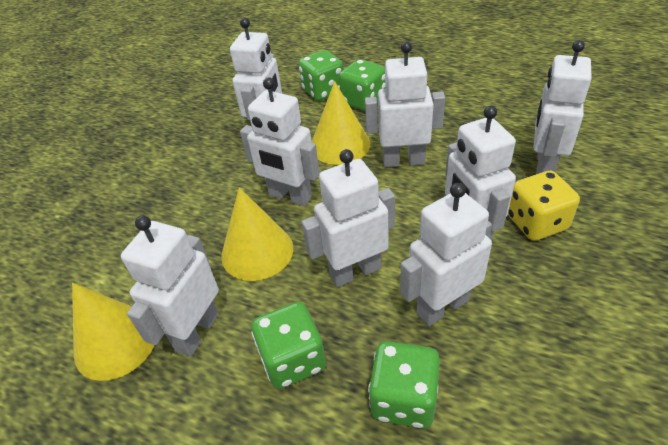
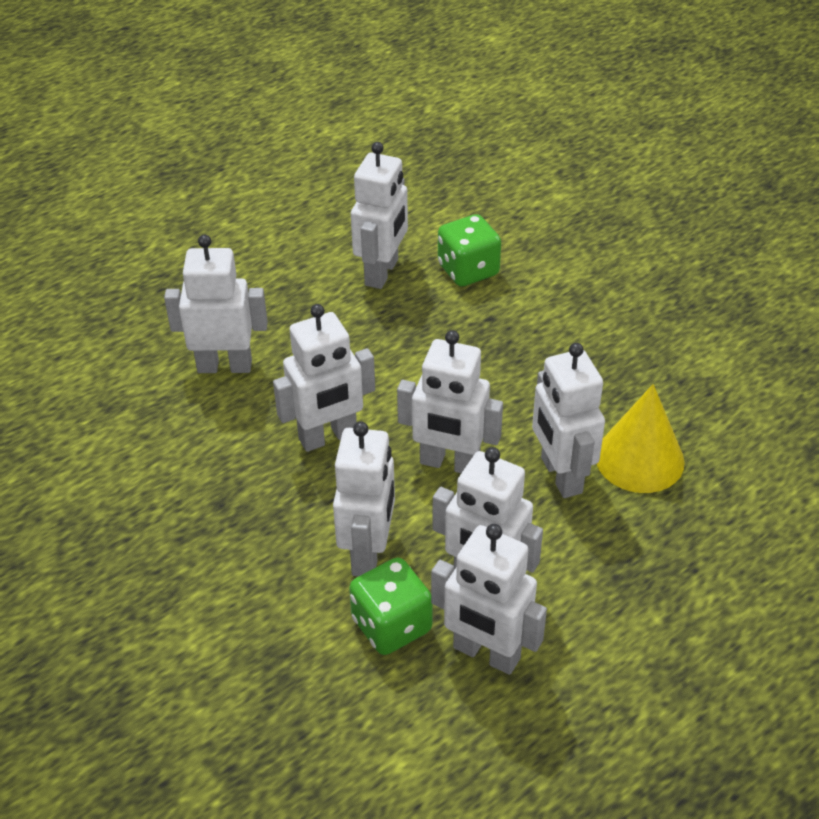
green dice: [251,302,326,389] [298,50,344,101] [339,59,386,111] [368,341,440,428] = 4 -> [349,558,432,655] [438,214,501,286] = 2
yellow cone: [72,283,154,381] [221,187,293,281] [312,81,370,165] = 3 -> [597,384,685,493] = 1
yellow dice: [508,171,580,241] = 1 -> none = 0

